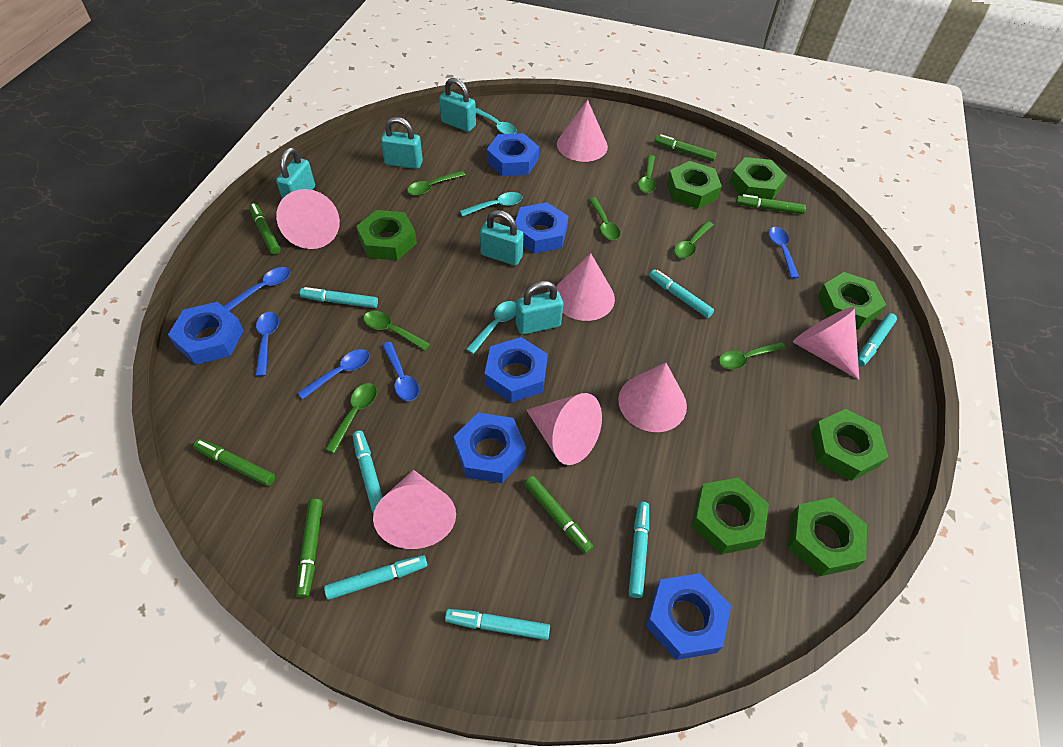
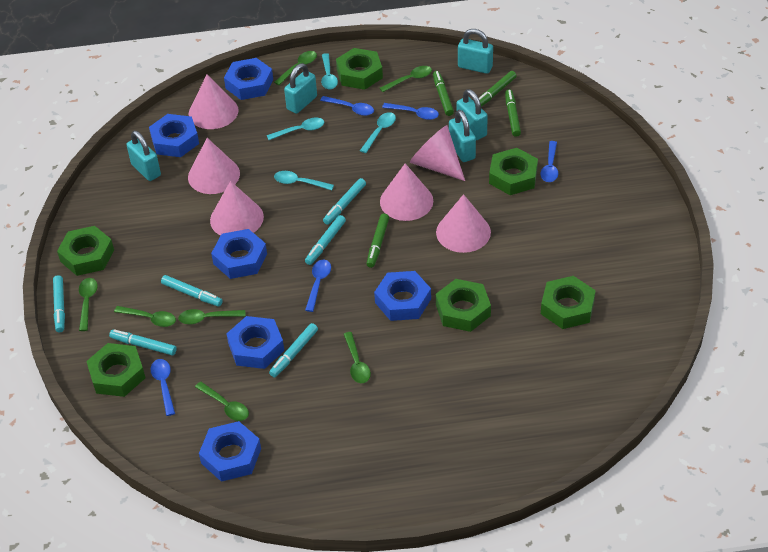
green marker: [193,439,275,486] [249,203,281,254] [296,499,323,598] [524,476,593,554] [654,134,717,161] [736,194,806,214] = 6 -> [366,214,389,268] [433,71,454,116] [479,71,517,107] [505,89,521,137] = 4
green nut: [356,210,417,261] [667,161,722,209] [691,477,769,554] [729,157,787,200] [788,497,867,576] [811,409,888,481] [817,272,886,330] = 7 -> [57,226,114,276] [86,343,145,397] [336,48,383,90] [436,279,491,332] [489,148,538,195] [541,276,596,329] = 6
pink cone: [276,189,340,249] [373,470,456,549] [526,393,602,465] [556,253,615,321] [557,100,608,162] [618,363,687,432] [793,307,859,380] = 7 -> [188,138,240,194] [189,75,239,129] [210,181,264,236] [380,163,433,221] [410,125,465,181] [436,194,491,253] = 6
turquoise marker: [300,287,378,308] [324,555,428,600] [353,431,383,513] [445,609,550,640] [629,502,649,598] [649,269,714,318] [858,313,897,367] = 7 -> [53,275,65,332] [109,329,177,356] [161,275,223,307] [269,323,318,377] [305,215,346,265] [323,178,366,225] = 6
turquoise spoon: [460,192,522,217] [466,301,516,354] [476,108,517,134] = 3 -> [267,118,324,140] [274,171,334,190] [321,53,338,89] [360,112,396,153] = 4

